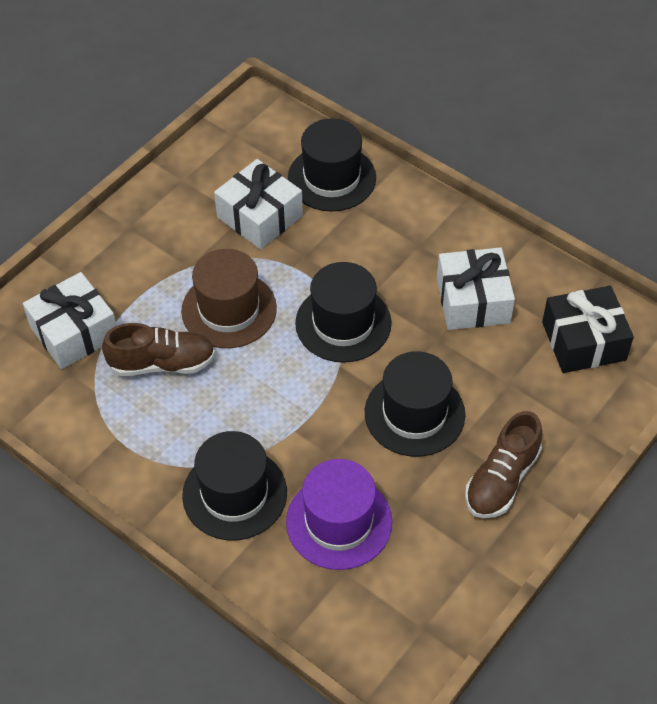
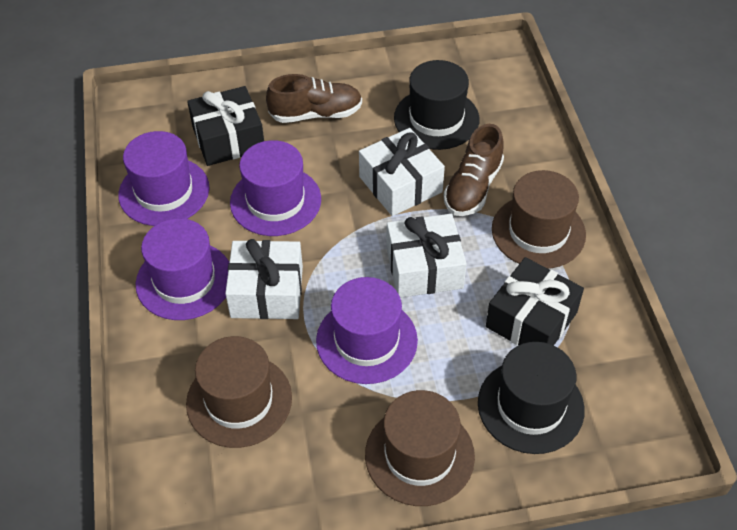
black gift: [542,286,634,373] = 1 -> [187,86,264,166] [486,257,584,346] = 2
black hat: [182,431,287,541] [288,118,376,211] [295,262,391,363] [365,351,465,457] = 4 -> [394,60,479,150] [478,342,585,454] = 2
brown hat: [181,249,277,348] = 1 -> [186,336,292,448] [365,390,475,506] [492,170,586,269] = 3
purple hat: [286,459,392,570] = 1 -> [118,131,209,226] [136,218,229,320] [230,140,321,236] [316,277,418,384] = 4

